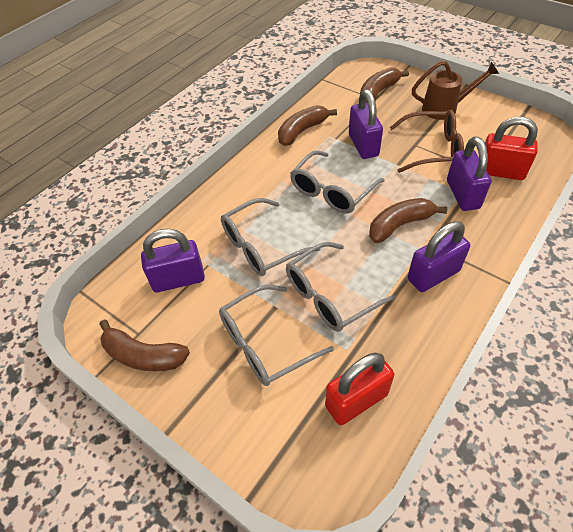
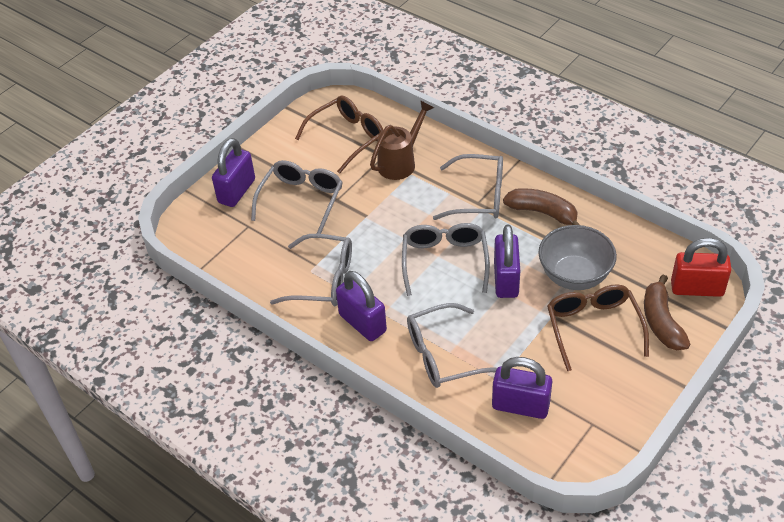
brown banana: [99,319,190,371] [278,105,337,146] [360,67,409,103] [369,198,447,243] = 4 -> [503,188,580,225] [644,275,691,350] = 2
brown glasses: [390,110,464,173] = 1 -> [295,95,383,174] [547,284,649,371] = 2
grey bowl: none = 0 -> [538,225,617,290] = 1
grey glasses: [219,284,334,386] [221,198,321,276] [286,242,396,332] [290,150,385,214] = 4 -> [251,160,343,234] [270,234,352,306] [402,223,490,296] [407,303,497,388] [433,154,503,220] = 5
red padlock: [325,352,394,425] [485,117,538,180] = 2 -> [671,238,732,297] = 1

